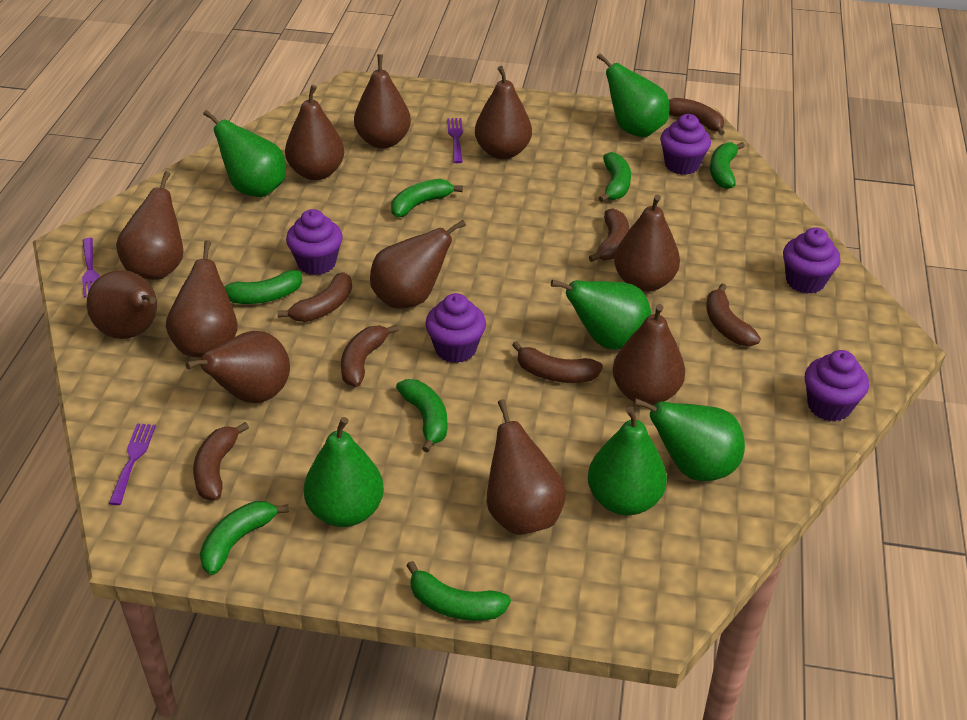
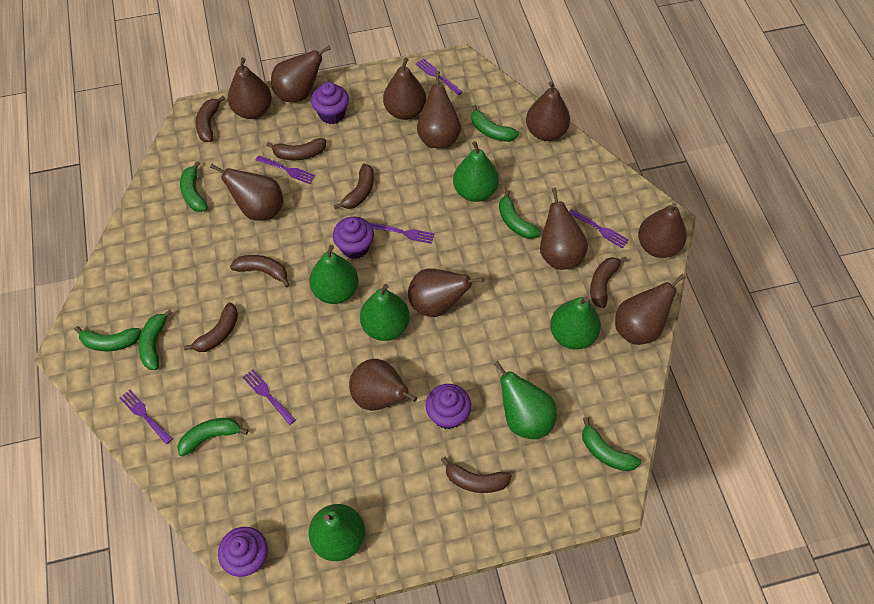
purple cupcake: [286,209,343,275] [425,293,486,363] [660,114,711,175] [783,228,840,294] [805,350,869,422] = 5 -> [218,527,268,577] [311,82,349,124] [333,217,374,259] [426,384,471,429] = 4
purple fork: [82,238,100,298] [109,423,156,505] [447,118,463,163] = 3 -> [120,390,173,444] [242,369,296,425] [256,155,315,184] [370,222,434,244] [416,58,462,95] [569,208,629,248] = 6

